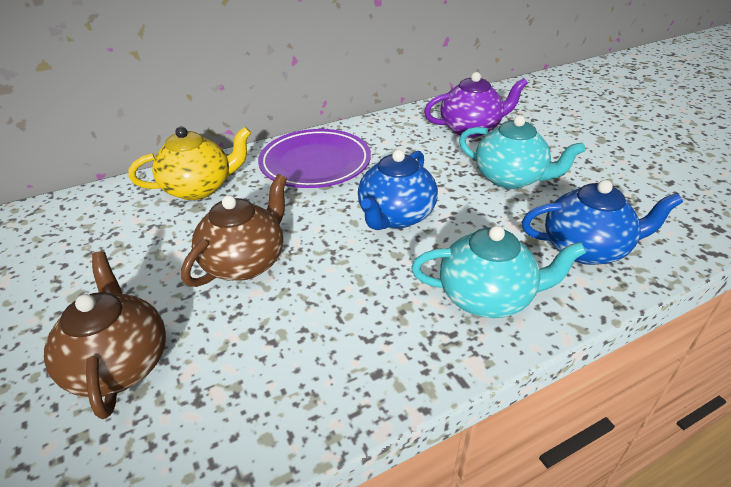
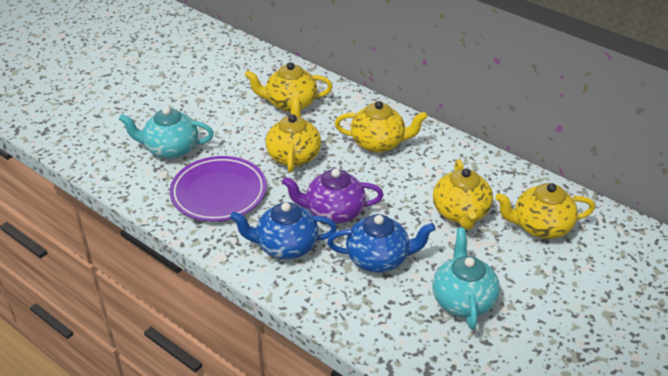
brown teapot: [44,251,166,419] [181,174,287,287] = 2 -> none = 0
yellow teapot: [128,127,251,200] = 1 -> [245,62,333,112] [266,96,321,173] [335,101,428,153] [433,159,493,229] [495,183,595,239] = 5

